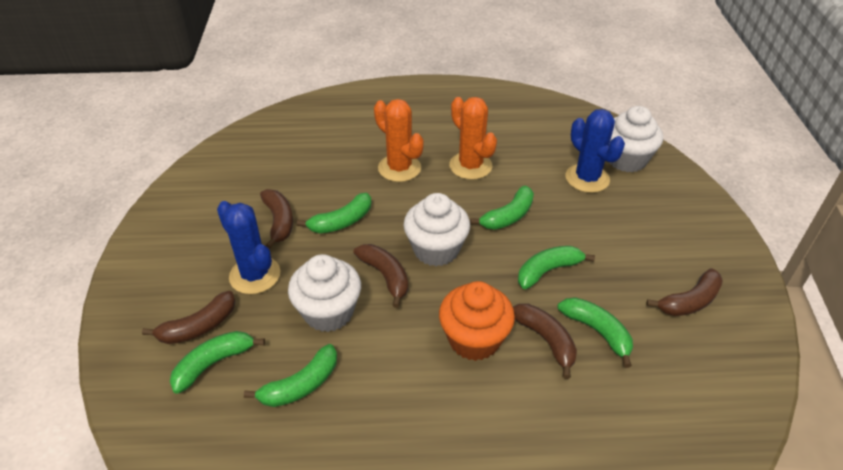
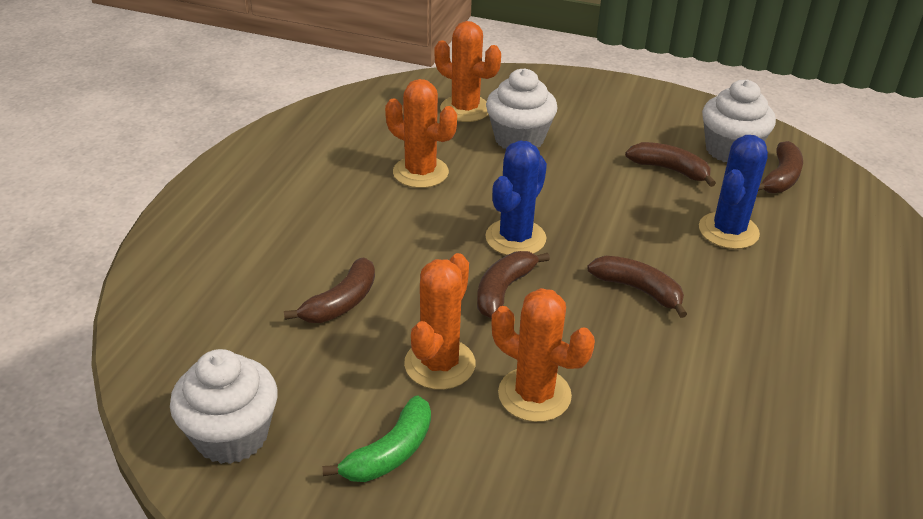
green banana: [170,331,265,394] [244,344,337,407] [297,193,371,233] [470,186,534,230] [518,246,595,289] [558,297,633,368] = 6 -> [322,395,431,482] = 1
orange cactus: [374,99,424,182] [449,97,497,180] = 2 -> [385,79,457,188] [404,253,475,390] [435,21,501,122] [491,288,595,422] = 4
orange cupcake: [439,281,515,361] = 1 -> none = 0

